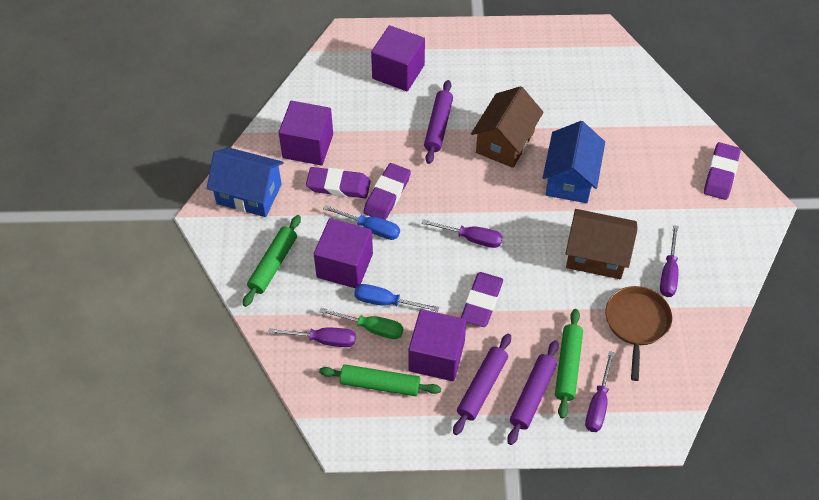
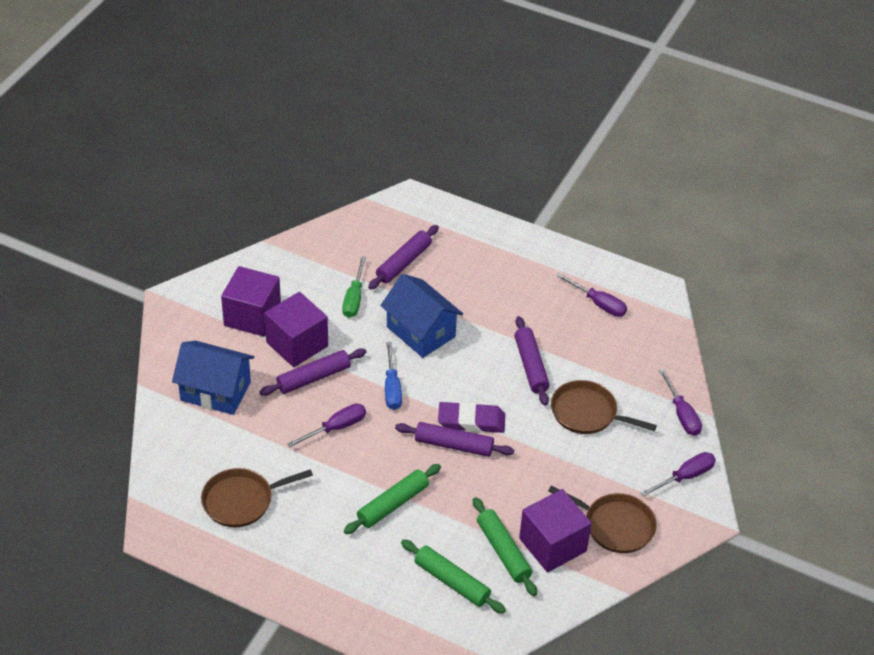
blue screwdriver: [323,205,400,240] [354,284,439,312] = 2 -> [385,342,402,410] = 1
brown house: [471,86,544,168] [565,209,638,279] = 2 -> none = 0
brown pan: [606,286,672,381] = 1 -> [201,468,313,527] [548,485,657,553] [551,380,657,434] = 3
purple cube: [279,101,333,165] [314,218,373,288] [371,25,425,91] [409,309,467,381] = 4 -> [221,266,281,337] [264,292,328,367] [519,489,592,572] = 3
purple eraser: [306,167,371,198] [363,163,411,220] [461,272,503,327] [704,142,741,200] = 4 -> [438,402,505,433] = 1
purple rolling pin: [424,80,453,164] [453,334,511,435] [507,340,559,445] = 3 -> [259,348,367,396] [368,225,439,290] [395,422,514,457] [514,316,550,406] = 4

